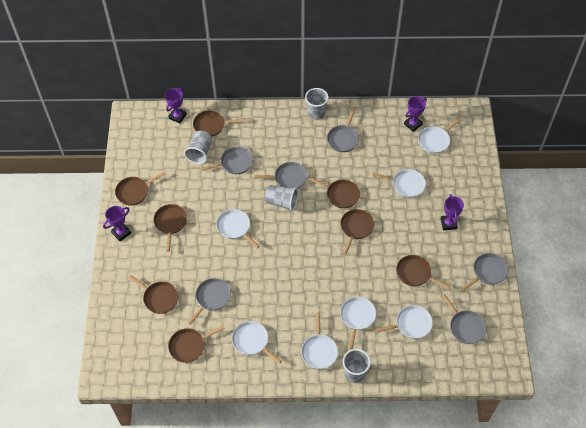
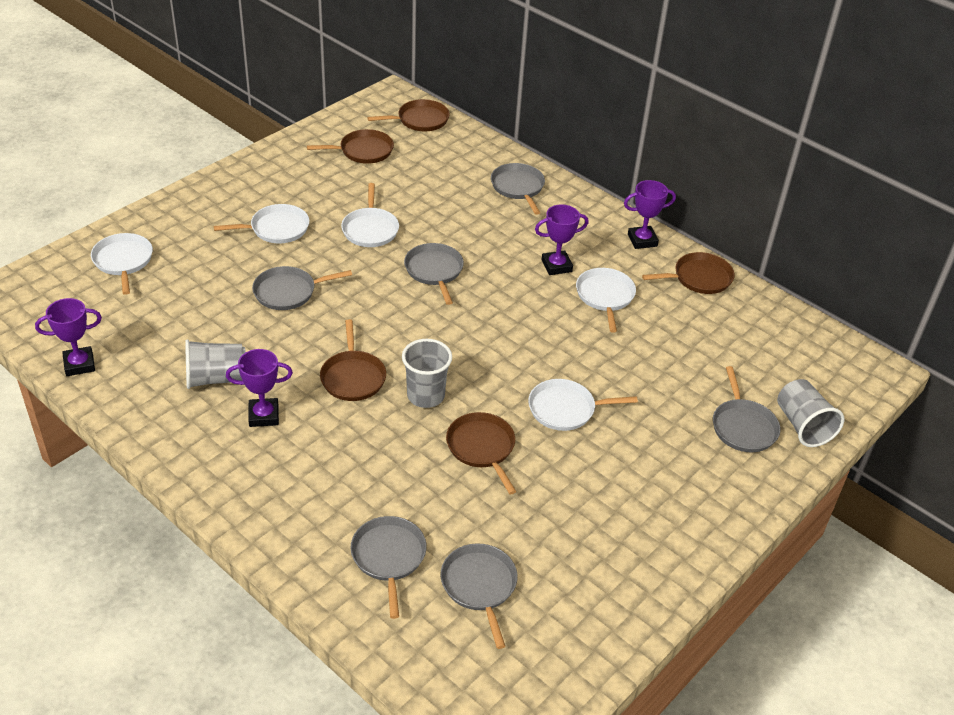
brown pan: [115,172,165,205] [128,275,179,314] [154,204,187,252] [168,326,225,363] [193,110,244,137] [309,177,360,208] [340,209,374,255] [396,255,451,289] = 8 -> [307,129,394,164] [320,319,386,401] [367,99,450,131] [446,412,517,494] [642,252,734,294] = 5
grey cup: [184,131,212,164] [265,185,298,211] [305,88,329,120] [343,349,371,383] = 4 -> [185,339,246,389] [402,339,452,408] [777,379,844,447] = 3
white pan: [216,209,260,248] [232,321,282,364] [301,312,338,369] [340,297,376,350] [373,169,426,198] [375,305,433,339] [418,118,460,153] = 7 -> [91,233,153,295] [214,204,310,243] [341,183,399,247] [528,379,638,431] [576,268,636,333] = 5

